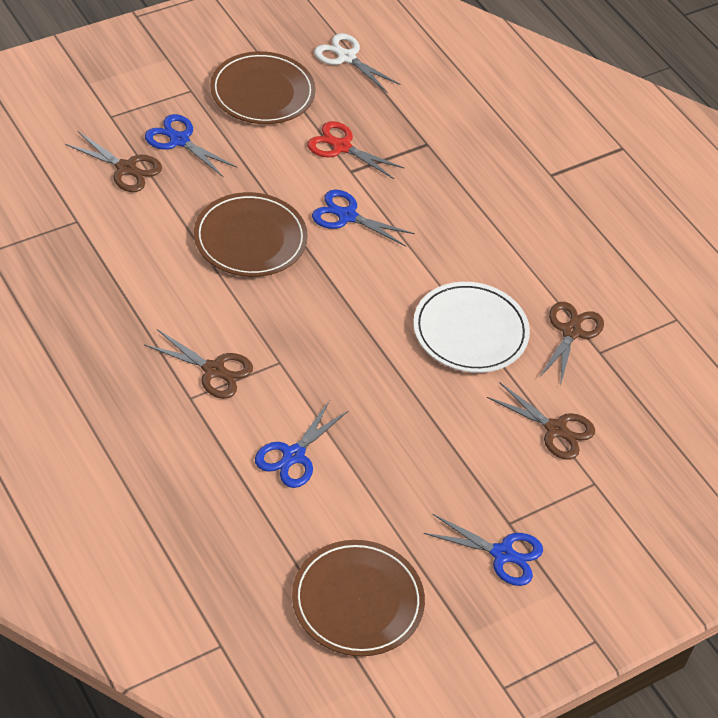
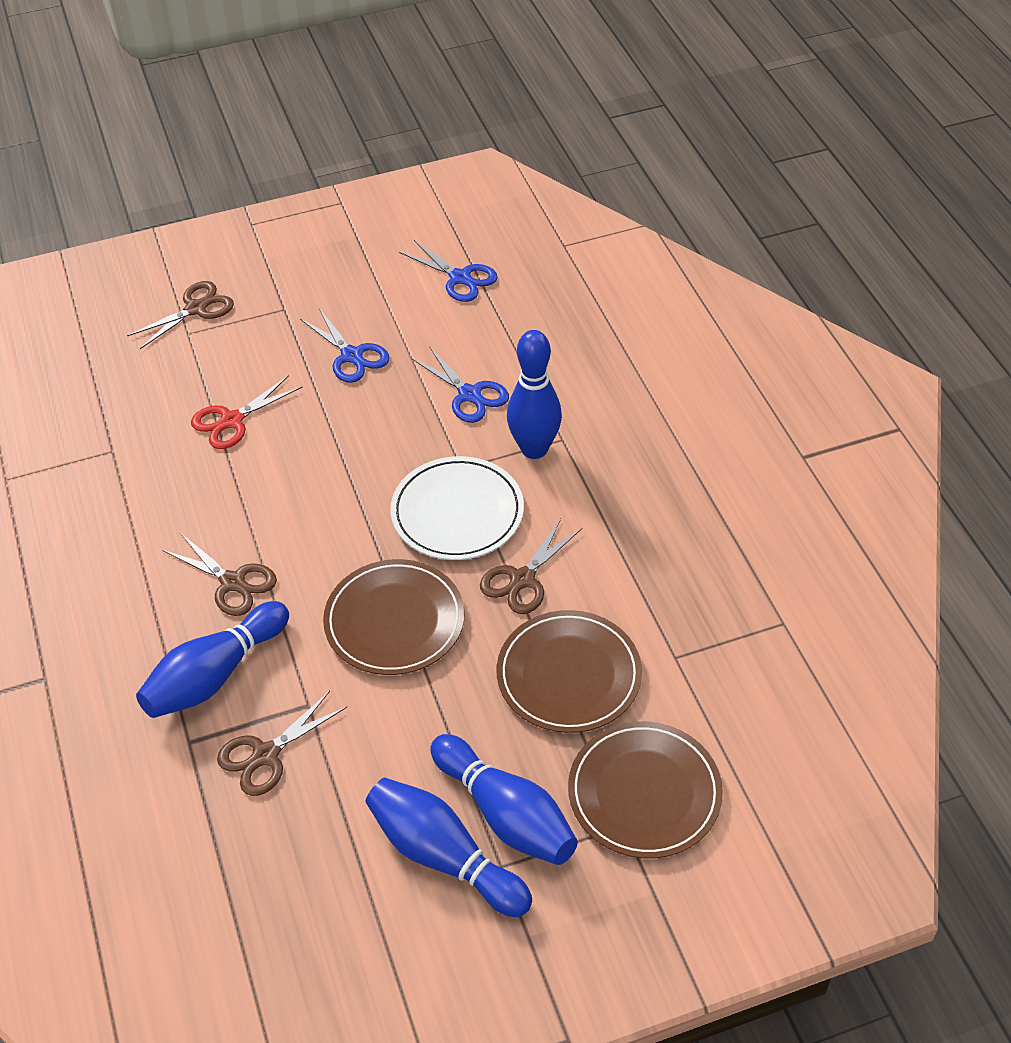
blue bowling pin: none = 0 -> [136,601,289,718] [365,777,532,917] [430,734,578,865] [507,330,562,459] = 4
blue scissors: [145,114,237,177] [255,400,348,488] [312,190,415,247] [424,514,543,586] = 4 -> [300,309,390,383] [399,240,498,302] [411,346,509,423] = 3
white scissors: [314,33,400,92] = 1 -> none = 0

